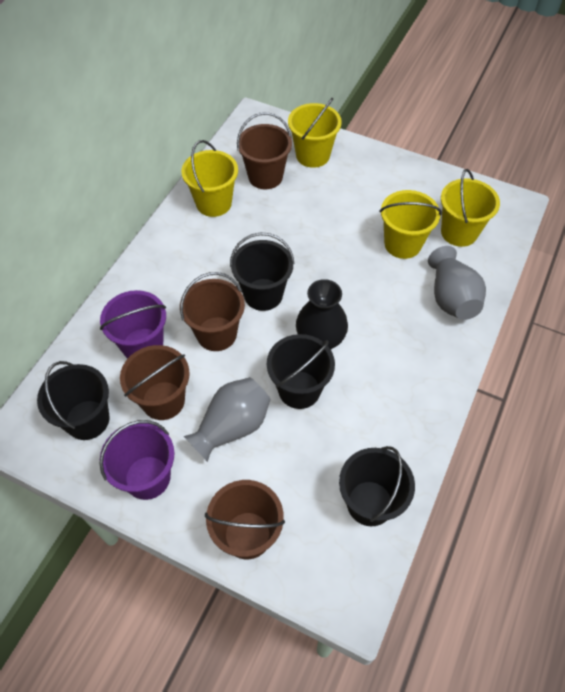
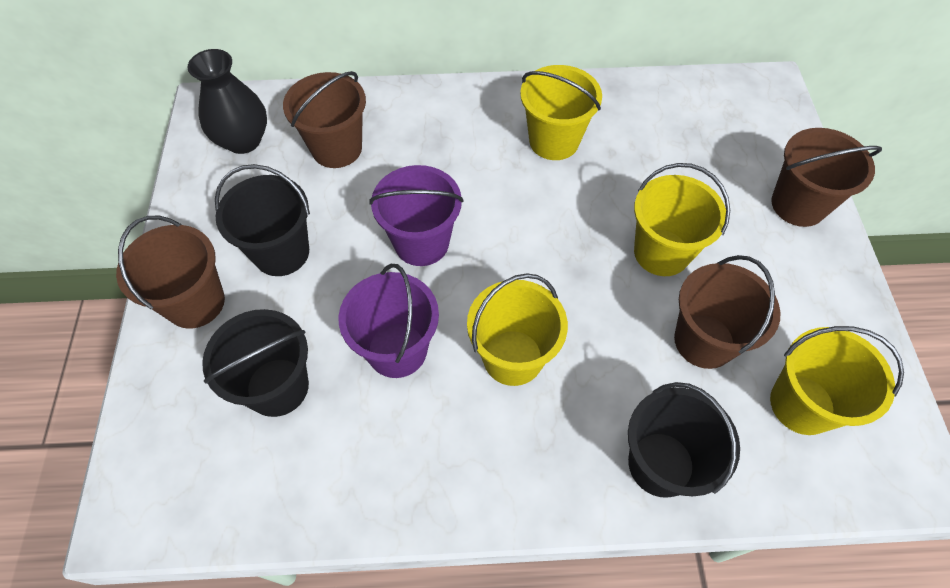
black bucket: [37,361,110,440] [230,232,295,311] [267,334,335,409] [339,446,415,526] = 4 -> [202,309,309,417] [215,164,310,276] [628,382,740,498] = 3
grey vase: [184,377,270,462] [428,246,486,320] = 2 -> none = 0

